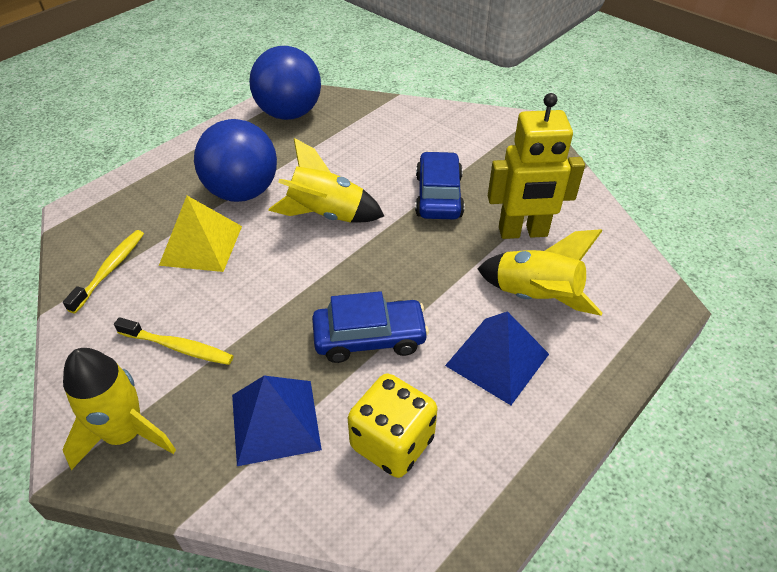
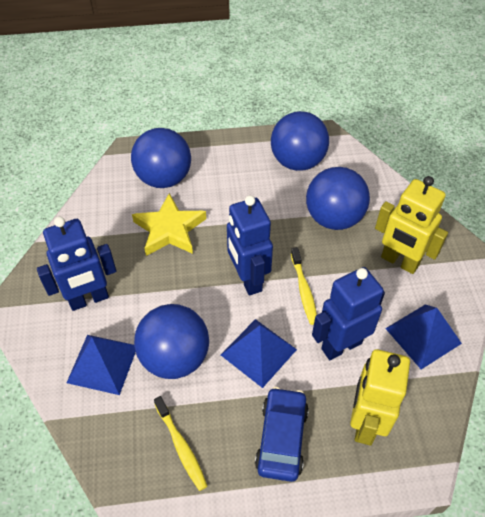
blue ball: [194,119,277,202] [249,46,321,120] = 2 -> [131,128,191,188] [134,304,209,379] [271,111,329,171] [306,167,370,230] = 4
blue car: [312,291,429,363] [415,151,465,219] = 2 -> [255,387,309,482] = 1
blue pyramid: [232,376,322,466] [445,311,549,405] = 2 -> [67,335,136,395] [221,319,297,388] [385,304,462,369] = 3
blue robot: none = 0 -> [37,216,116,311] [227,195,273,296] [312,267,385,360] = 3
yellow dice: [348,374,437,478] = 1 -> none = 0
yellow pyramid: [159,196,242,272] = 1 -> none = 0
yellow robot: [488,93,585,239] = 1 -> [350,349,410,446] [375,176,448,274] = 2
yellow rocket: [62,348,176,470] [268,138,384,222] [477,229,603,316] = 3 -> none = 0
yellow star: none = 0 -> [132,193,206,256] = 1

